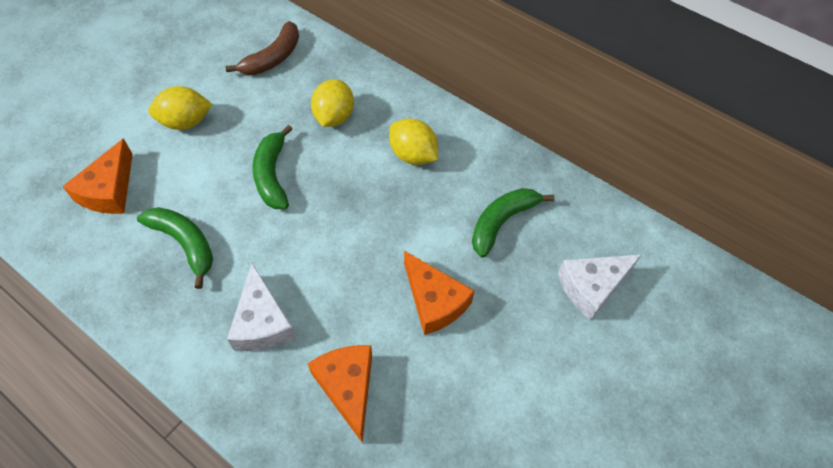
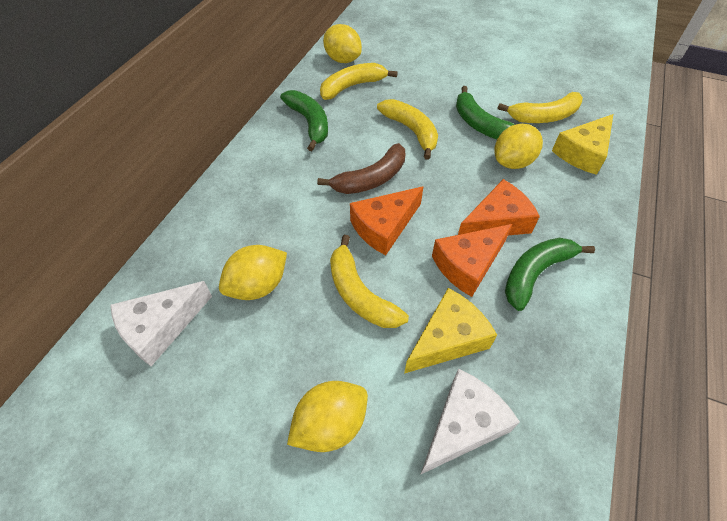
yellow banana: none = 0 -> [320,63,398,100] [330,235,409,328] [377,99,438,160] [497,92,583,123] = 4
yellow cheese: none = 0 -> [404,288,497,374] [552,114,613,175] = 2
yellow lemon: [148,86,212,130] [311,79,354,127] [389,118,438,165] = 3 -> [219,245,287,300] [287,381,368,452] [323,24,362,63] [494,124,543,169] = 4

